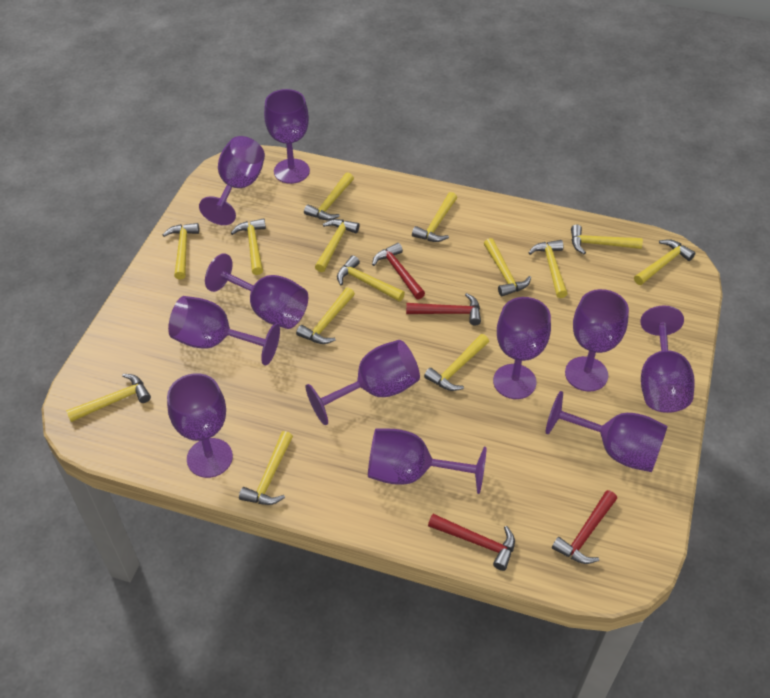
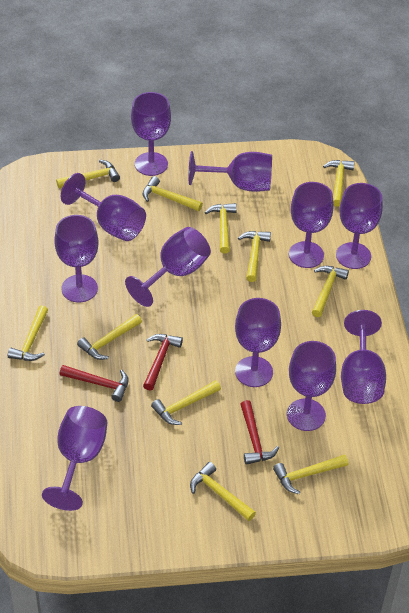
red hammer: [372,243,425,300] [406,293,481,325] [428,514,515,571] [552,490,617,564] = 4 -> [60,365,129,402] [143,334,183,391] [240,400,279,465] = 3
yellow hammer: [66,374,151,422] [163,223,199,279] [231,218,266,275] [239,431,293,505] [296,287,355,344] [304,172,354,220] [315,219,360,272] [337,256,405,302] [412,192,457,242] [424,334,489,391] [484,238,531,297] [529,240,568,298] [571,225,643,254] [634,239,695,285] = 14 -> [8,305,48,361] [56,160,120,188] [77,314,142,360] [143,176,203,211] [151,380,221,425] [190,462,256,521] [205,203,237,253] [238,231,271,282] [273,454,348,494] [312,266,349,317] [323,160,355,207] = 11

